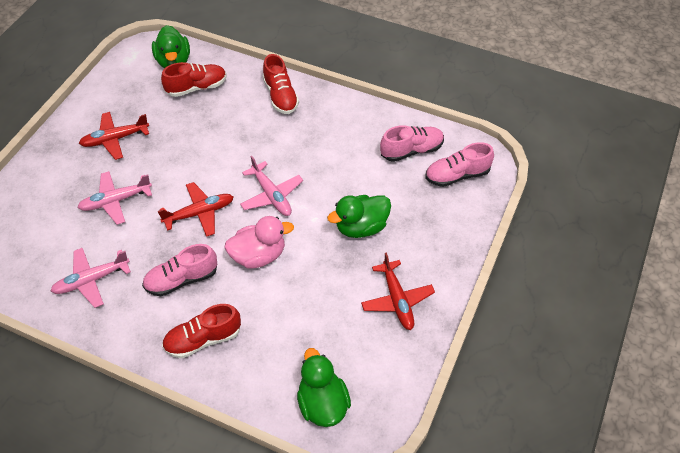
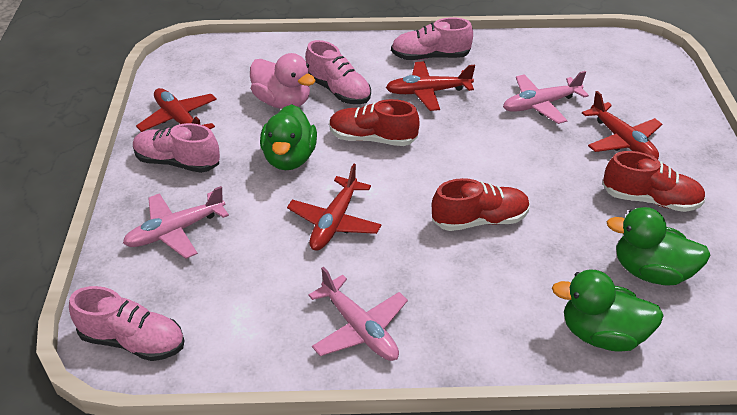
pink shoe: [142,244,217,296] [380,125,444,162] [425,142,494,187] = 3 -> [69,286,184,361] [133,123,220,173] [305,40,371,104] [391,17,473,60] = 4
red plane: [79,112,149,160] [158,182,234,237] [361,252,435,330] = 3 -> [136,88,217,132] [287,164,381,251] [386,61,475,111] [582,91,662,160] = 4

